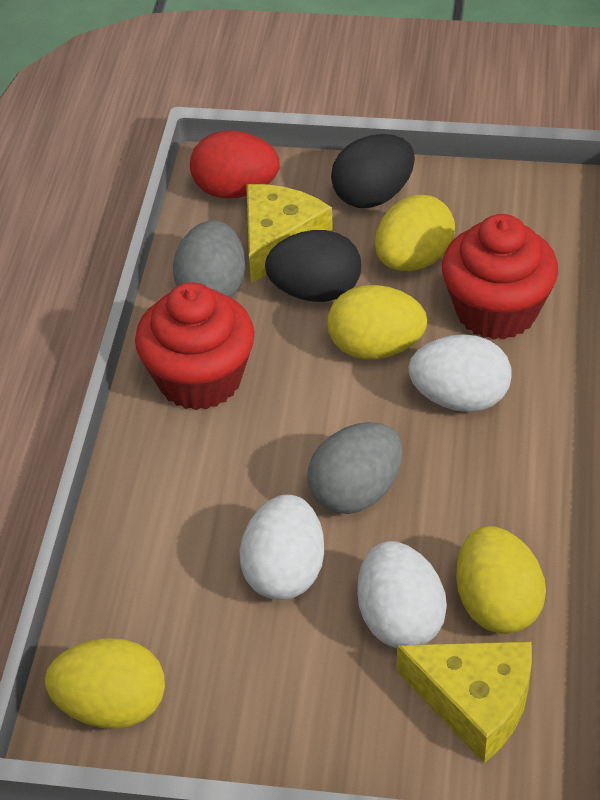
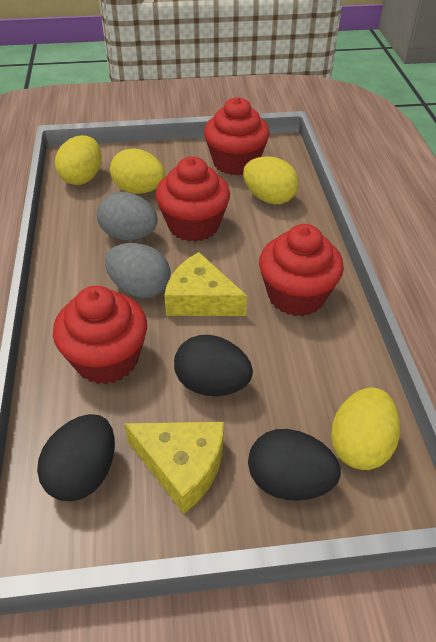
black egg: [265,230,361,302] [331,134,415,208] = 2 -> [37,414,115,502] [174,335,253,396] [248,429,341,501] = 3
red cupcake: [135,282,255,410] [442,214,558,340] = 2 -> [53,286,147,384] [156,157,230,242] [204,97,270,175] [259,224,344,316] = 4
red egg: [190,131,279,198] = 1 -> none = 0
white egg: [240,495,324,600] [357,541,447,648] [408,334,511,412] = 3 -> none = 0

